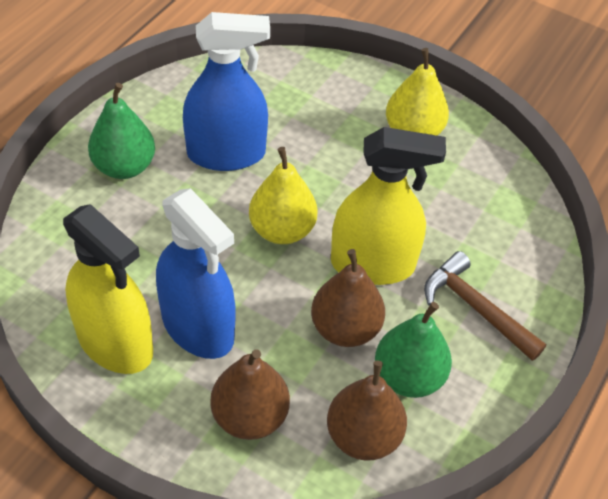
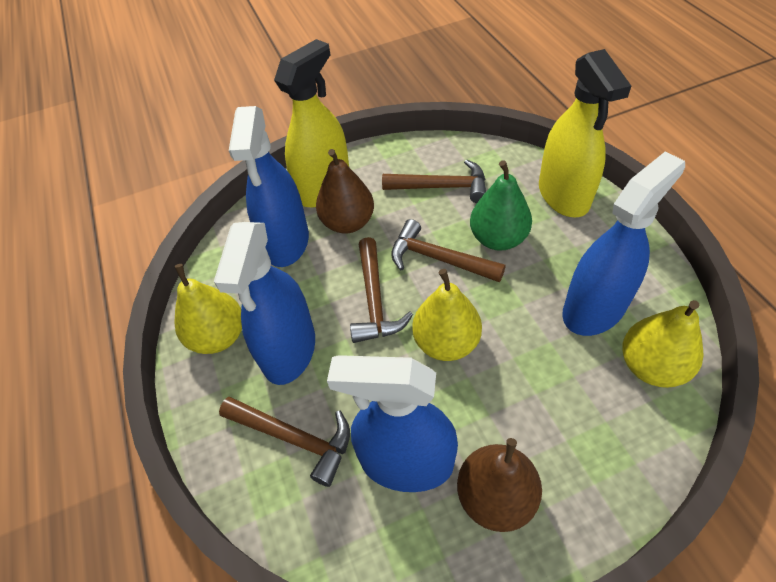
blue spray bottle: [156,188,236,359] [183,12,270,171] = 2 -> [214,222,315,385] [229,106,309,267] [327,355,458,492] [562,151,685,336] = 4
brown hammer: [424,251,546,361] = 1 -> [219,397,350,487] [350,237,413,343] [382,159,486,203] [391,219,506,282] = 4
brown pear: [210,349,290,440] [311,249,385,347] [327,360,407,461] = 3 -> [316,149,374,234] [457,438,542,532] = 2
green pear: [88,83,155,179] [375,302,452,398] = 2 -> [470,160,532,251] = 1
yellow pear: [249,147,318,244] [386,48,449,136] = 2 -> [174,264,242,354] [412,269,482,361] [622,300,704,388] = 3

